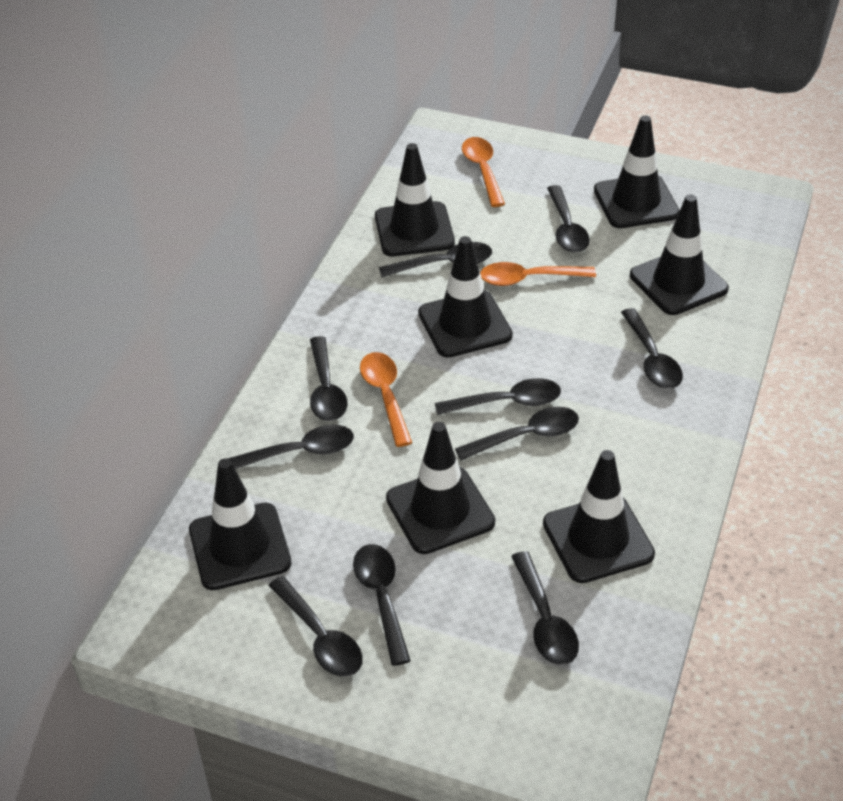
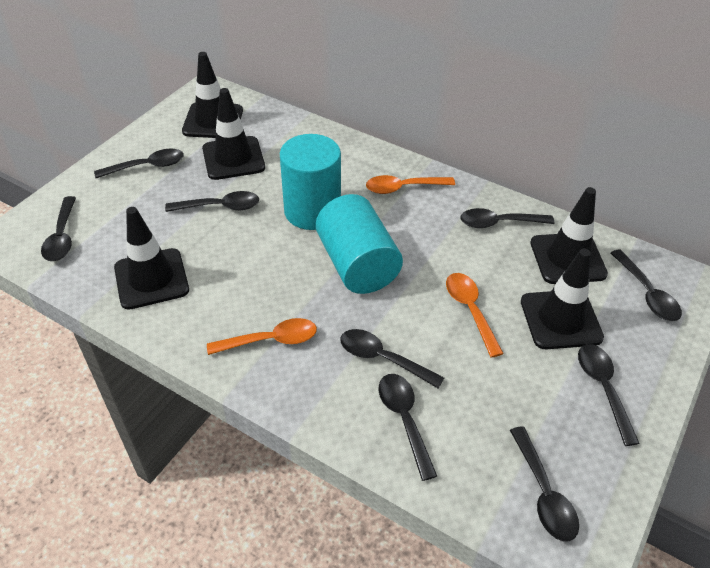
black spoon: [228,425,354,469] [268,576,363,677] [310,336,347,421] [353,544,411,666] [379,242,492,277] [435,378,561,415] [455,407,579,460] [511,551,579,665] [547,185,590,253] [621,308,683,389] = 10 -> [41,196,76,261] [94,149,184,178] [165,191,259,212] [340,329,444,389] [379,374,437,481] [460,208,554,228] [510,426,579,541] [578,344,640,446] [611,249,682,321] = 9
black traffic cone: [189,458,292,590] [375,143,455,256] [386,422,495,554] [418,236,513,358] [543,450,655,583] [594,115,680,228] [630,194,729,315] = 7 -> [114,207,189,310] [182,52,243,138] [202,88,265,180] [521,249,604,349] [530,187,608,284] = 5
turquoise cylinder: none = 0 -> [280,134,341,230] [316,194,403,294] = 2

